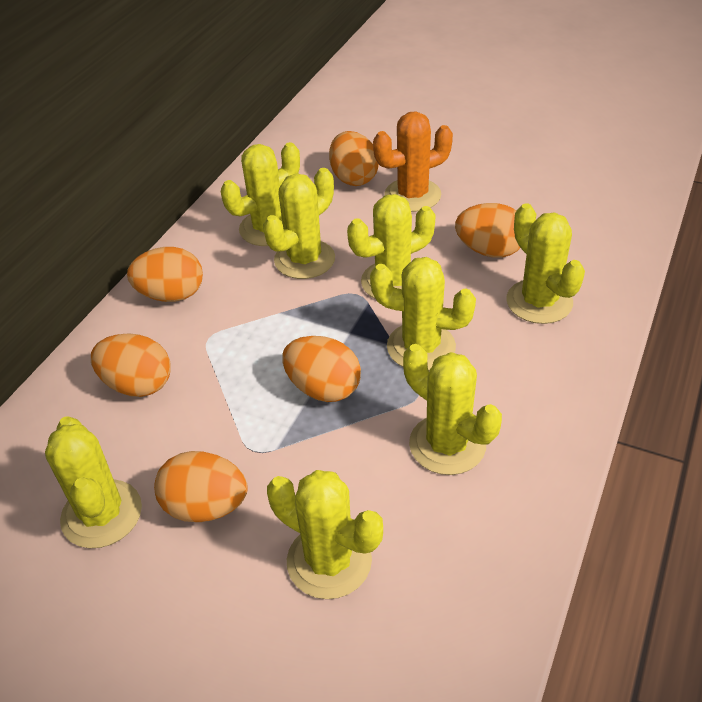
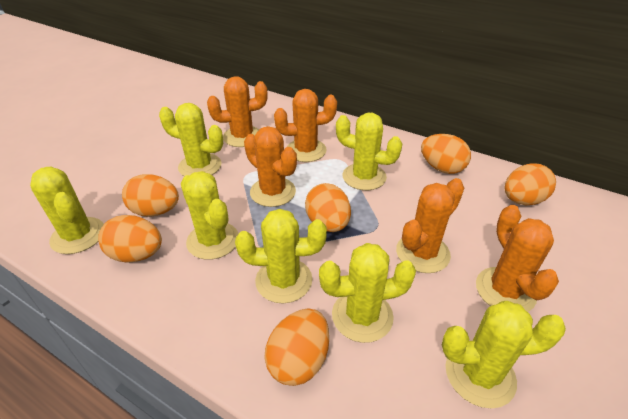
orange cactus: [373,111,453,212] = 1 -> [207,76,267,147] [244,126,297,207] [274,89,337,162] [396,178,464,273] [476,205,559,312] = 5
yellow cactus: [45,416,142,548] [221,142,300,246] [263,168,335,279] [267,470,383,599] [347,194,436,299] [370,257,476,371] [403,344,502,475] [506,203,585,324] = 8 -> [30,167,104,254] [159,103,223,176] [181,171,238,260] [235,209,327,303] [319,243,416,343] [336,113,402,190] [442,301,566,408] = 7

